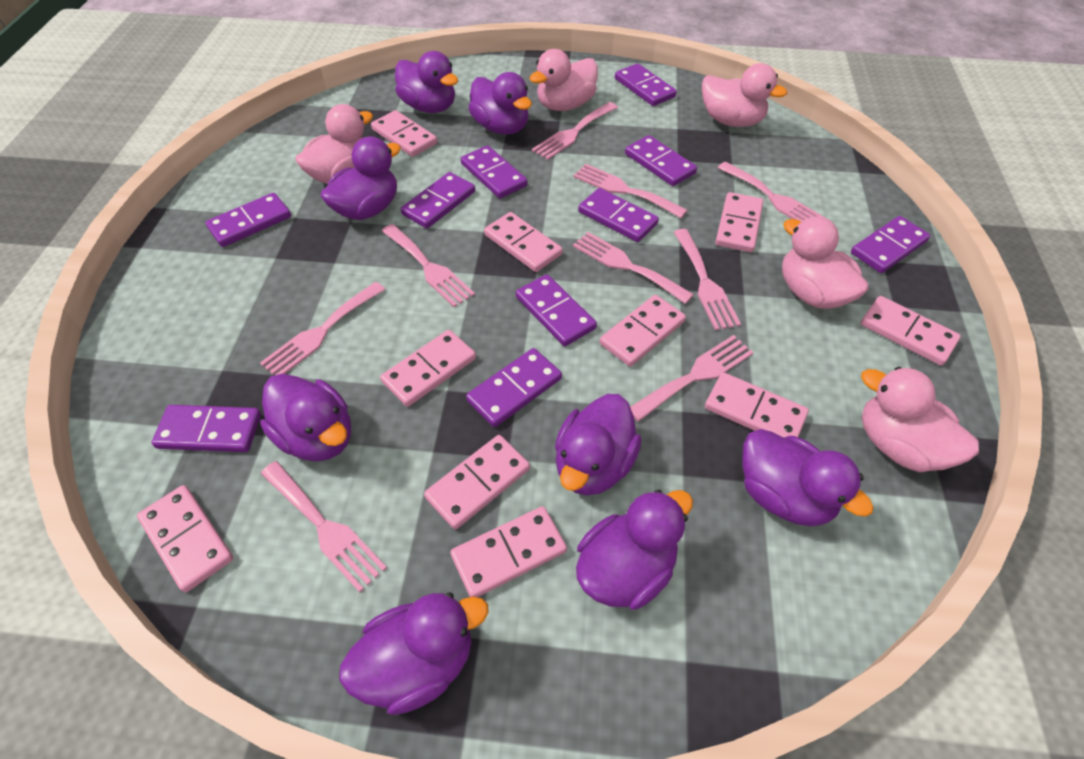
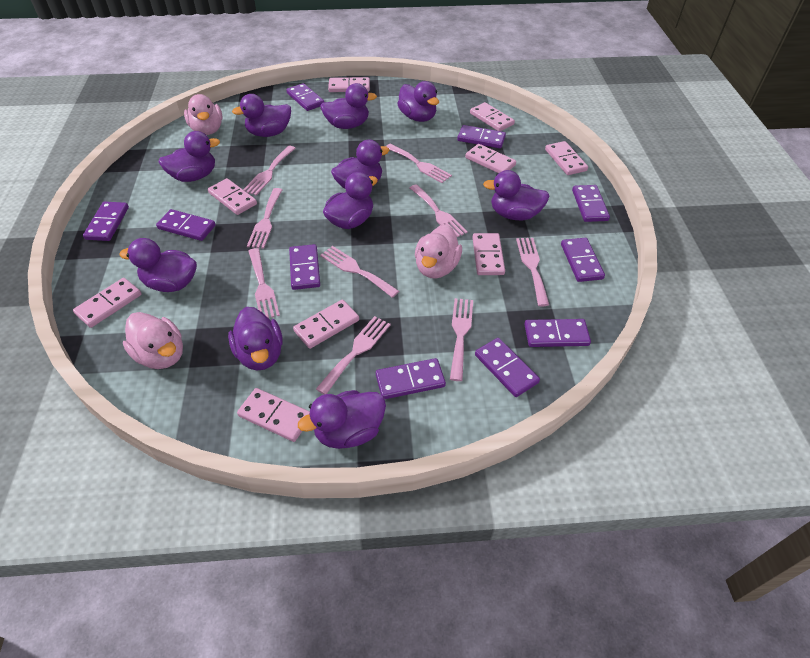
pink domino: [137,485,233,592] [371,110,437,157] [380,330,476,407] [424,435,530,530] [450,506,567,597] [484,212,563,272] [600,295,686,367] [705,372,809,437] [715,192,764,252] [860,296,961,366] = 10 -> [73,278,142,328] [208,178,257,215] [237,388,310,442] [293,300,359,349] [328,77,370,92] [465,144,516,173] [470,102,515,131] [472,233,505,275] [545,141,588,175] = 9
pink duck: [296,104,373,184] [529,49,598,111] [702,63,787,127] [782,216,869,309] [861,367,979,472] = 5 -> [123,312,183,369] [184,94,223,135] [415,224,462,279] = 3
purple duck: [260,374,351,462] [320,137,401,220] [339,593,489,715] [395,51,458,113] [468,72,532,135] [555,394,642,496] [576,490,693,610] [742,429,874,527] = 8 -> [119,238,197,292] [158,131,220,182] [228,307,283,371] [232,94,291,137] [298,390,386,449] [320,83,377,129] [323,172,378,229] [331,140,390,188] [397,81,439,122] [483,170,549,220] = 10

